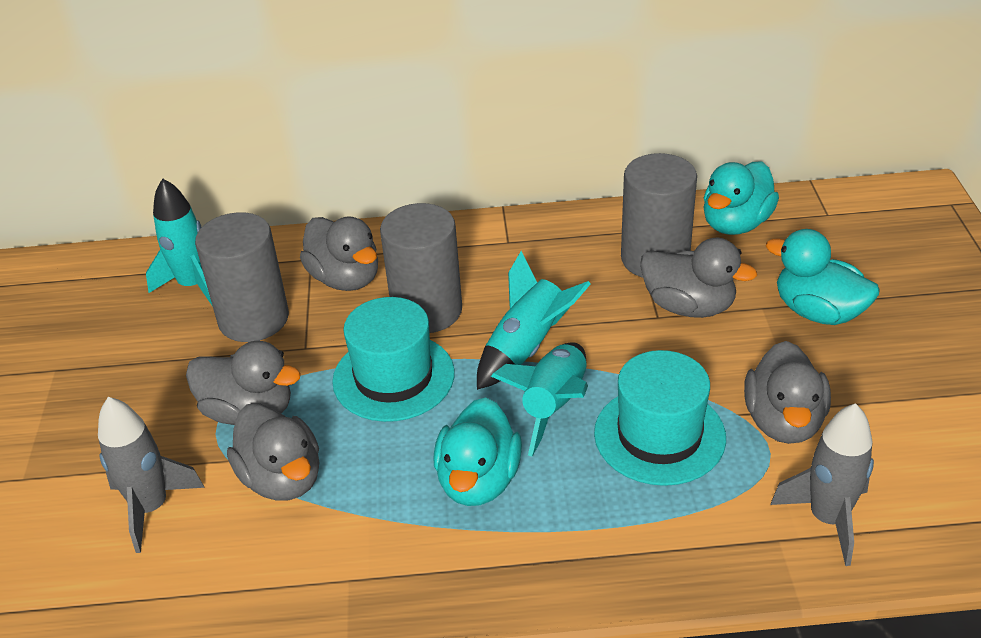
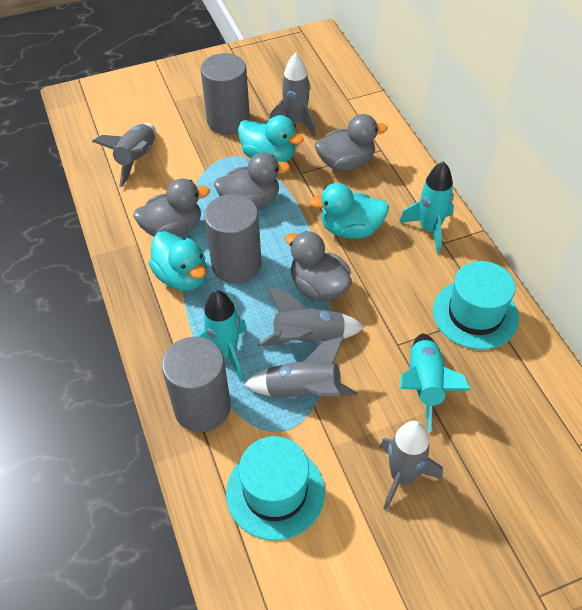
grey duck: [186,341,301,425] [227,403,319,501] [300,217,378,291] [640,238,757,318] [744,341,831,444] = 5 -> [133,178,210,237] [214,153,290,209] [285,231,352,301] [315,114,388,171] = 4
grey rocket: [98,397,205,553] [770,403,874,566] = 2 -> [92,123,156,187] [244,337,357,399] [258,288,364,346] [269,53,316,137] [380,421,443,511] = 5

